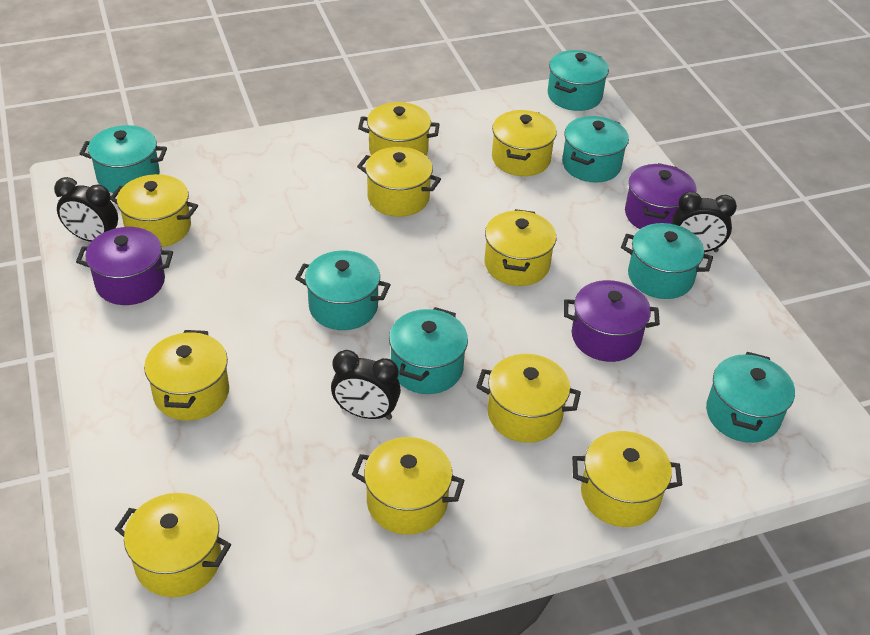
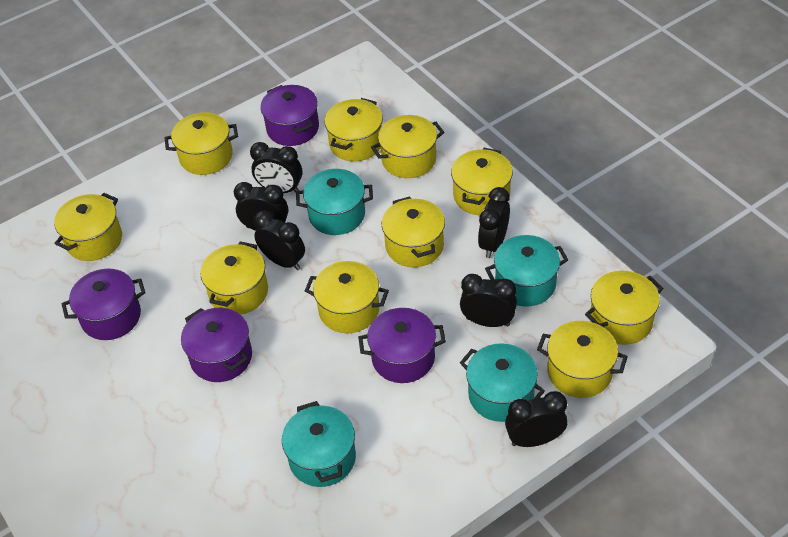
black clock: [54,177,118,242] [331,350,401,420] [672,191,737,252] = 3 -> [234,182,288,231] [250,142,302,193] [254,210,305,270] [460,274,517,327] [478,187,510,258] [505,391,568,447] = 6
purple pot: [76,227,173,305] [564,280,660,362] [625,163,696,229] = 3 -> [62,269,145,340] [181,308,252,382] [260,85,319,146] [358,308,446,383] = 4
turquoise pot: [79,125,167,193] [295,250,391,330] [389,307,468,394] [548,50,609,111] [562,116,629,183] [621,223,713,299] [706,352,795,443] = 7 -> [282,401,356,487] [296,169,373,235] [460,343,545,422] [485,235,568,307] = 4

